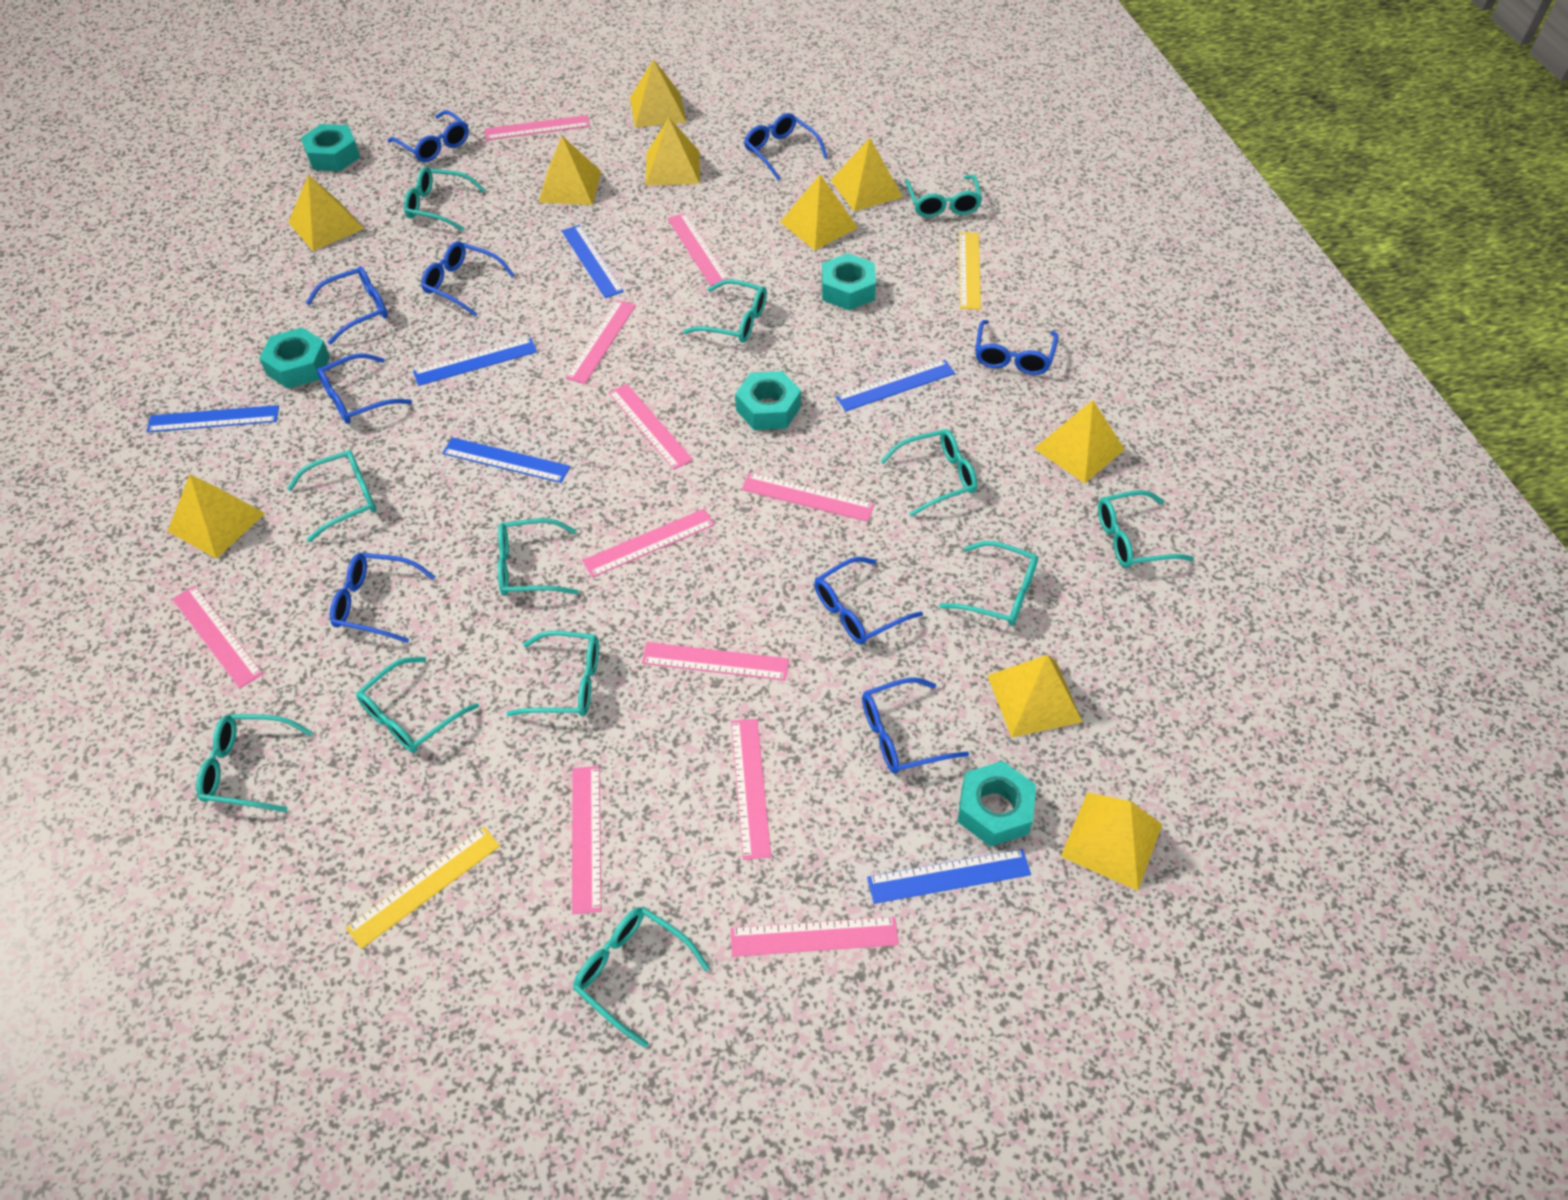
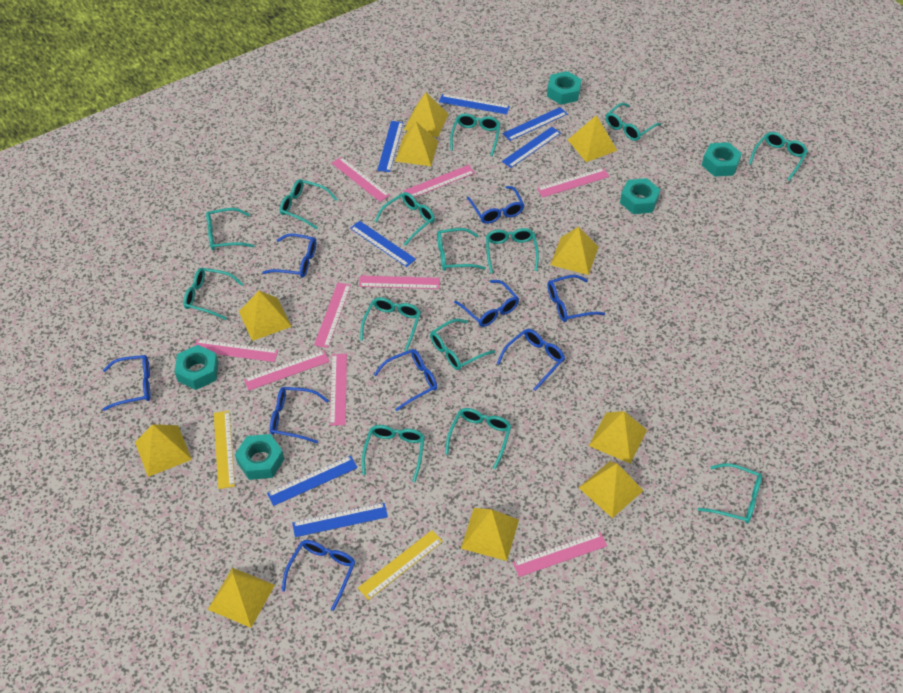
blue ruler: [147,405,279,432] [413,338,537,386] [442,437,570,483] [562,225,624,298] [836,359,955,411] [867,849,1031,904] = 6 -> [267,456,358,506] [292,503,388,537] [350,221,416,267] [377,121,404,172] [439,94,510,115] [502,107,567,141] [502,127,561,168] = 7
pink ruler: [172,586,263,688] [485,115,590,140] [566,300,636,384] [572,766,601,914] [582,509,715,578] [608,384,693,470] [642,642,789,681] [667,213,729,286] [730,917,899,957] [731,719,771,860] [742,473,875,522] = 11 -> [195,339,278,362] [244,351,330,391] [314,282,351,348] [330,354,347,426] [332,157,390,202] [359,275,440,289] [404,165,475,197] [513,532,607,577] [537,168,610,197] = 9
turquoise glasses: [196,714,313,812] [287,450,376,542] [356,657,479,753] [404,167,485,231] [498,518,579,596] [506,631,599,716] [573,907,710,1048] [683,279,767,343] [880,429,977,516] [905,175,982,218] [939,541,1038,626] [1098,490,1194,568] = 12 -> [183,268,243,320] [206,208,254,250] [280,179,337,229] [360,297,421,351] [362,425,425,482] [374,192,435,246] [430,319,495,370] [437,228,486,271] [445,408,511,470] [450,113,500,156] [486,228,539,273] [606,103,661,141] [698,463,762,524] [749,132,808,181] = 14

